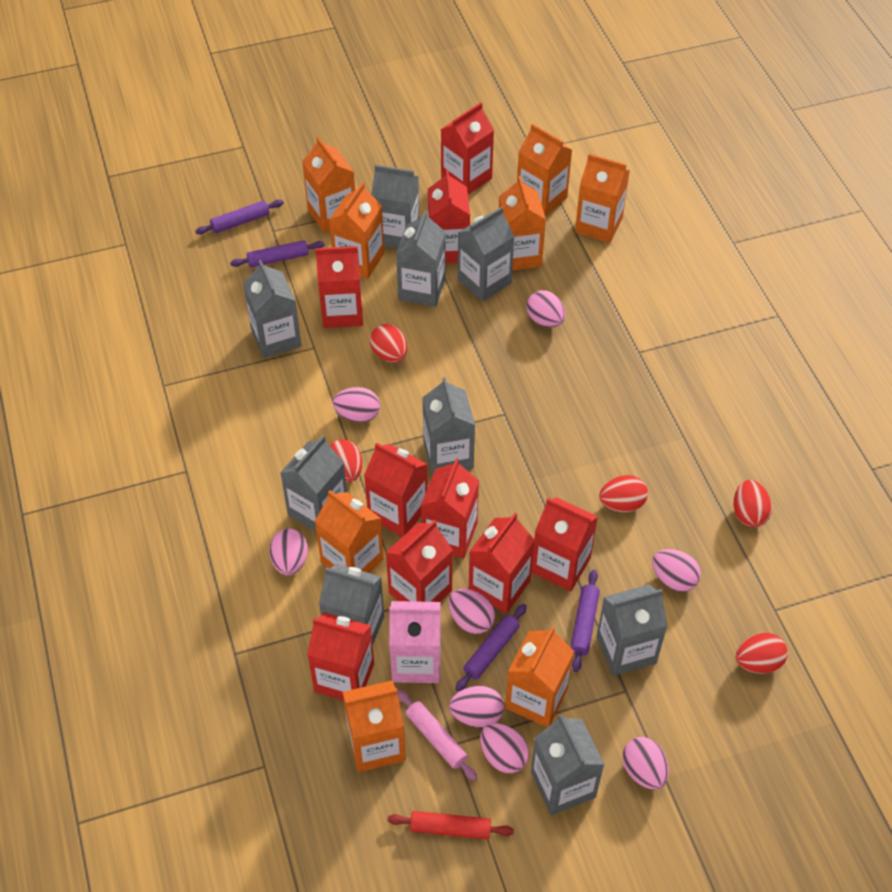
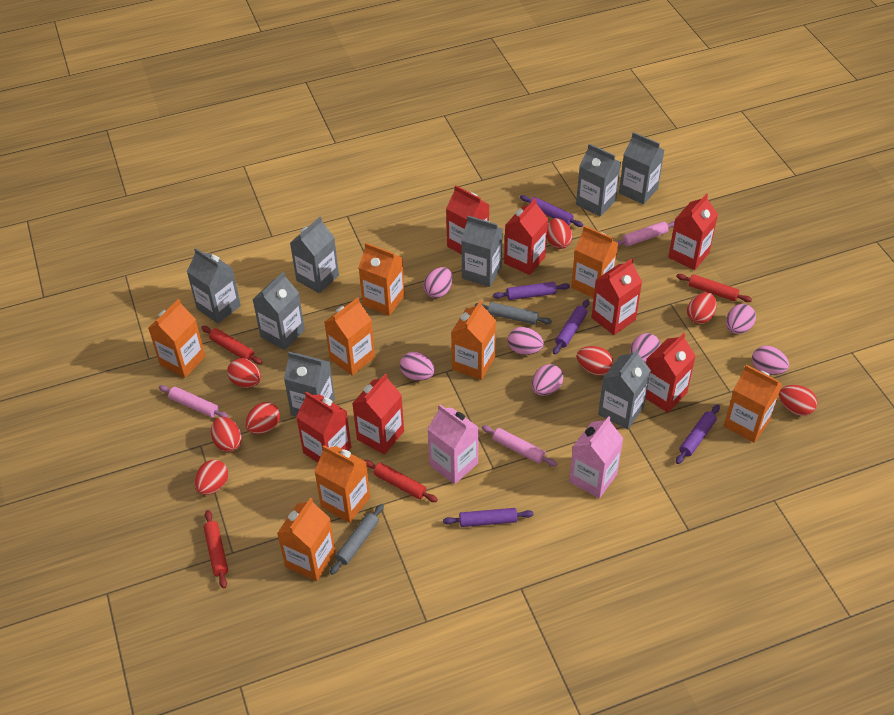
grey carton: [243,260,301,358] [280,436,347,532] [319,564,384,646] [371,165,419,248] [396,210,445,307] [422,377,475,476] [458,207,515,302] [531,714,605,815] [597,584,668,676] = 9 -> [187,248,241,324] [253,272,305,350] [284,352,335,416] [290,217,339,293] [461,216,503,287] [576,144,621,216] [598,349,651,430] [619,132,664,204] = 8
grey rolling pin: none = 0 -> [330,504,384,575] [475,302,552,325] = 2
pink carton: [389,601,441,683] = 1 -> [428,404,479,484] [569,416,624,498] = 2
pink egg: [269,528,308,576] [333,387,380,423] [449,589,495,634] [449,686,504,728] [480,723,529,773] [527,290,565,327] [623,737,669,790] [652,549,701,592] = 8 -> [400,352,435,381] [423,267,452,298] [508,327,544,355] [532,364,563,396] [630,333,660,363] [726,304,756,334] [752,346,789,375] = 7
pink rolling pin: [398,690,477,781] = 1 -> [159,385,229,418] [482,425,557,467] [615,221,675,247] = 3
purple rolling pin: [195,200,284,234] [230,240,325,267] [456,604,527,691] [571,570,600,672] = 4 -> [443,508,534,527] [493,282,570,300] [520,195,583,227] [553,299,590,355] [676,405,720,464] = 5
red carton: [307,612,374,700] [315,246,363,328] [364,443,428,537] [385,520,453,602] [421,458,479,558] [428,170,470,263] [441,102,494,195] [469,513,535,614] [531,497,598,591] = 9 -> [296,391,351,463] [352,373,404,455] [446,185,490,255] [504,199,548,275] [591,258,642,335] [646,333,696,413] [668,193,718,270] = 7
red egg: [329,440,363,482] [370,324,407,363] [599,475,648,512] [734,480,772,527] [736,633,788,674] = 5 -> [194,460,228,495] [211,417,242,452] [227,358,261,388] [245,402,280,434] [547,218,572,249] [577,346,613,375] [687,292,717,324] [779,385,817,416] = 8
red rolling pin: [388,811,514,840] = 1 -> [201,326,262,364] [204,510,228,589] [364,460,438,502] [676,274,752,302] = 4

